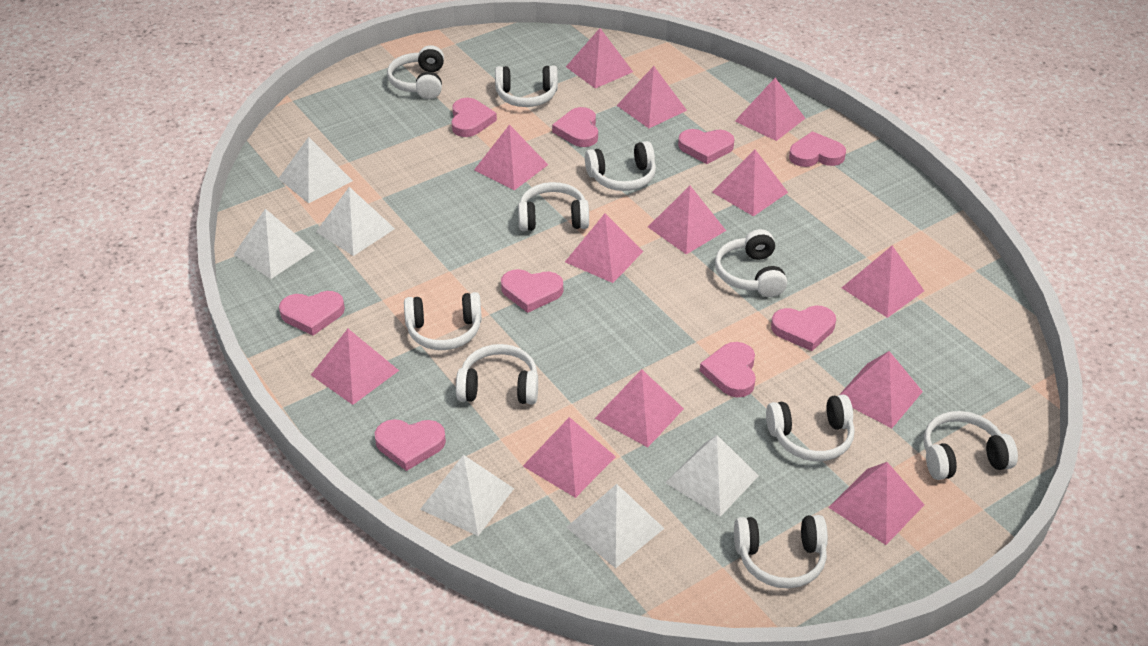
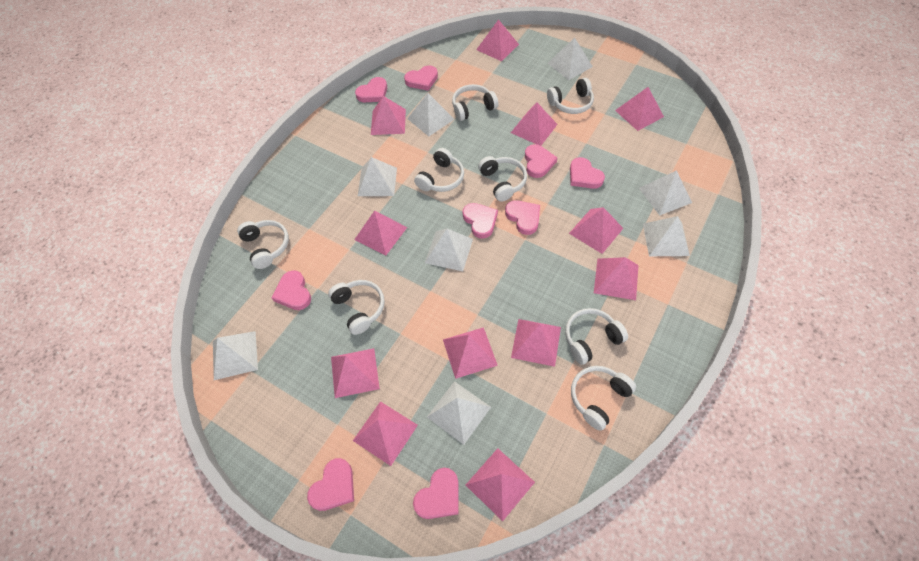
pink pyramid: [311,329,399,405] [474,124,548,190] [523,417,616,498] [565,213,643,283] [566,28,633,88] [595,369,684,447] [616,66,687,128] [648,186,726,254] [712,149,788,217] [735,78,806,141] [828,462,924,545] [839,351,923,428] [842,246,924,318] = 13 -> [331,348,380,398] [353,401,418,466] [354,211,407,255] [371,96,406,135] [443,327,498,379] [466,448,535,521] [476,19,519,61] [511,103,558,146] [511,319,561,367] [569,207,623,254] [594,257,638,300] [615,87,664,131] = 12
white headphones: [387,45,444,99] [404,292,482,350] [456,344,538,404] [495,66,558,107] [518,182,589,231] [585,141,656,191] [715,229,787,297] [734,515,828,589] [766,394,855,461] [924,411,1018,480] = 10 -> [237,220,289,269] [328,280,385,335] [414,148,464,192] [452,84,498,121] [478,156,527,201] [547,78,594,114] [565,308,628,365] [571,366,636,431] = 8
white pyramid: [233,209,314,279] [278,137,353,204] [316,187,395,256] [420,455,514,536] [566,484,665,568] [665,435,759,517] = 6 -> [213,331,258,380] [358,157,397,196] [407,93,454,136] [425,228,473,271] [427,381,491,445] [548,37,593,80] [639,170,692,216] [643,216,690,256] = 8

